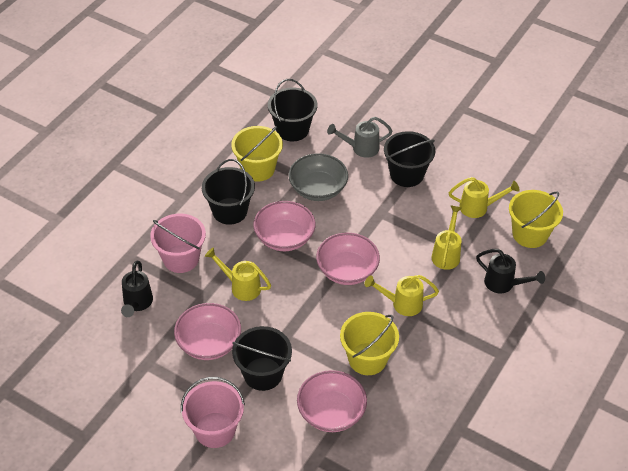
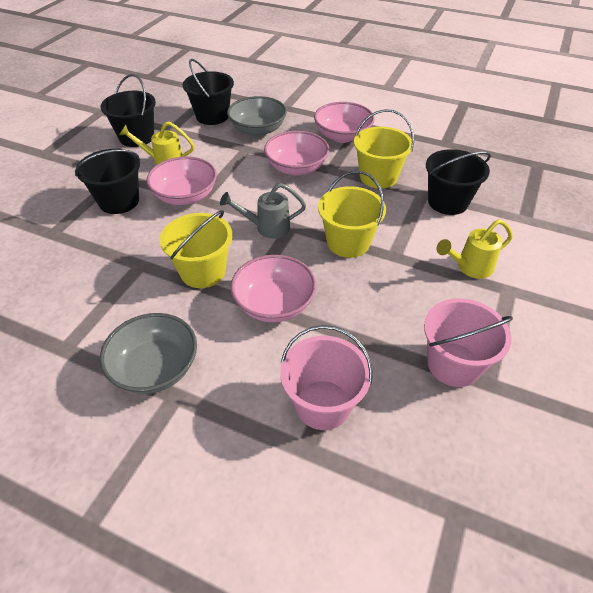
black watering can: [121,261,153,317] [476,249,545,293] = 2 -> none = 0
grey bowl: [288,153,348,201] = 1 -> [100,313,197,394] [227,96,287,136] = 2
yellow watering can: [205,247,271,301] [365,275,439,316] [432,205,462,270] [449,177,520,218] = 4 -> [119,122,194,166] [436,219,513,279] = 2

